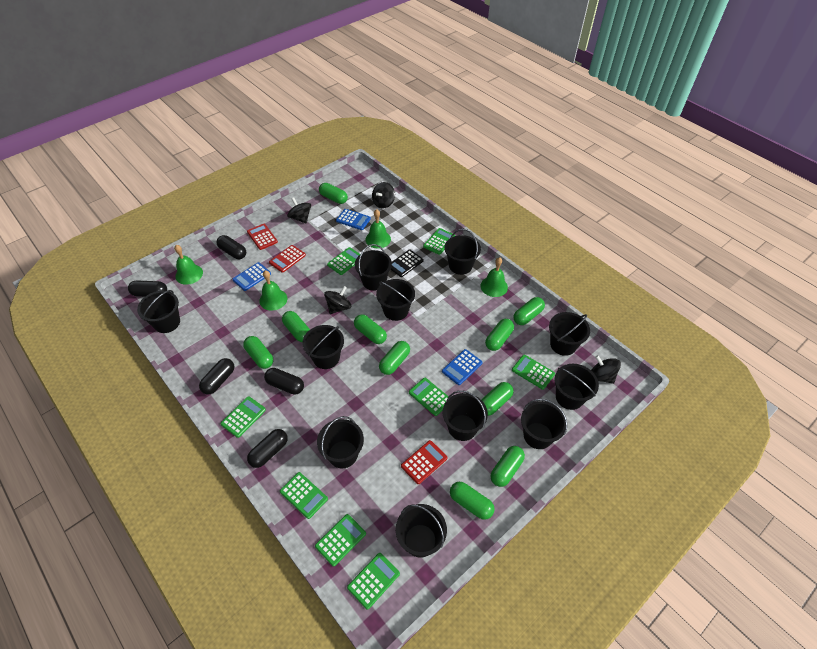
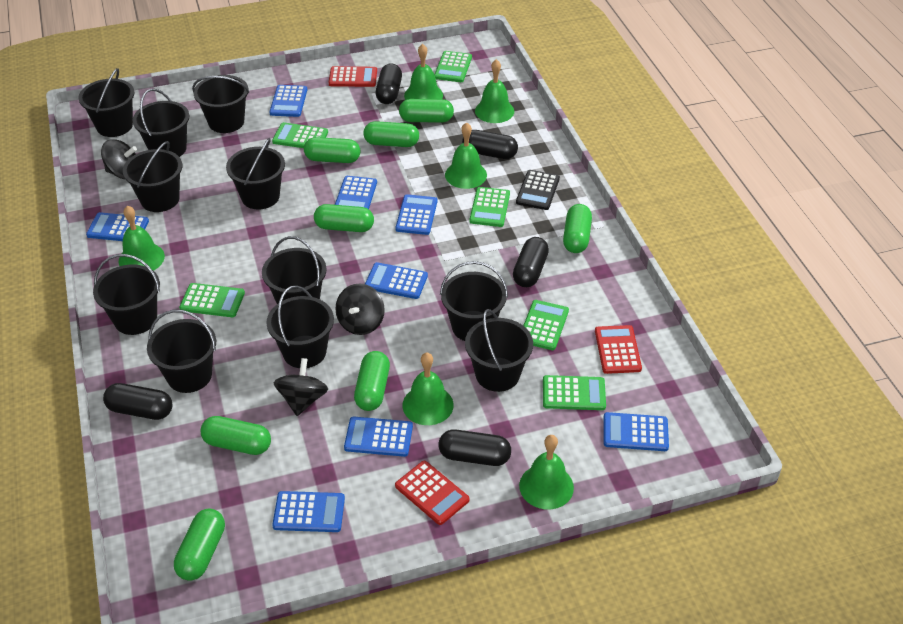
black spinning top: [287,197,311,224] [324,286,351,314] [372,182,395,209] [591,355,621,384] = 4 -> [101,139,137,180] [274,358,328,416] [335,283,385,335] = 3
blue calculator: [233,262,271,291] [336,209,371,230] [442,349,483,385] = 3 -> [86,212,149,241] [269,85,307,117] [272,491,345,532] [335,176,377,209] [344,417,413,457] [365,262,428,299] [396,194,437,235] [604,412,669,451] = 8
green bell: [174,245,203,285] [259,270,287,311] [365,209,391,249] [481,257,508,297] = 4 -> [119,206,165,271] [402,353,454,425] [404,44,443,100] [445,122,487,189] [475,59,514,123] [519,435,574,509] = 6
green calculator: [220,396,266,438] [280,472,328,519] [315,514,366,567] [327,247,360,275] [347,553,400,610] [409,378,449,416] [423,228,455,255] [512,354,555,390] = 8 -> [179,283,245,317] [272,122,328,148] [434,51,472,82] [469,187,510,227] [523,300,569,350] [543,375,606,410] = 6
green capsule: [243,336,273,369] [282,311,310,342] [319,183,348,204] [354,314,387,344] [379,341,410,375] [450,482,495,520] [481,382,514,416] [485,319,514,351] [491,446,525,487] [513,297,545,325] = 10 -> [174,508,225,581] [201,416,271,455] [304,137,360,163] [314,204,374,232] [354,351,390,411] [363,121,419,147] [399,99,454,123] [563,204,592,253] = 8

